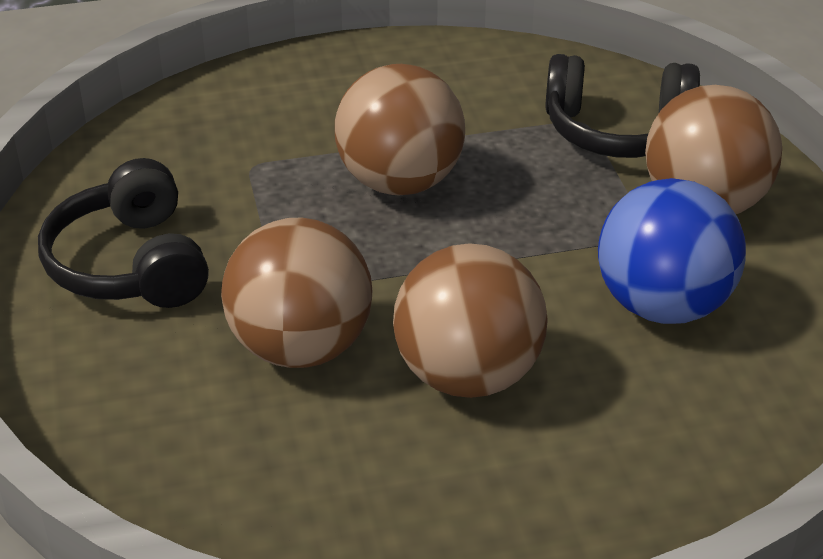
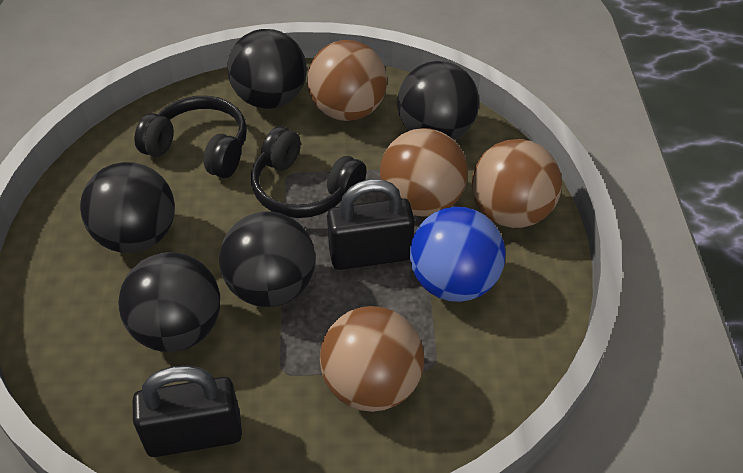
black ball: none = 0 -> [80,162,175,253] [118,252,220,352] [219,211,315,307] [227,29,307,109] [397,61,479,140] = 5
black padlock: none = 0 -> [133,365,242,457] [327,179,415,270] = 2

